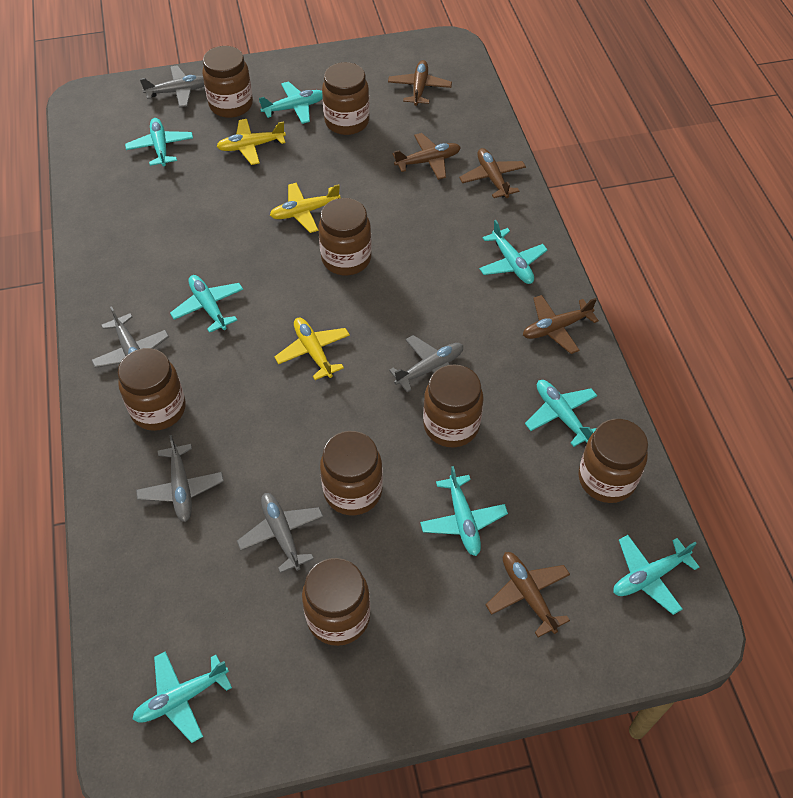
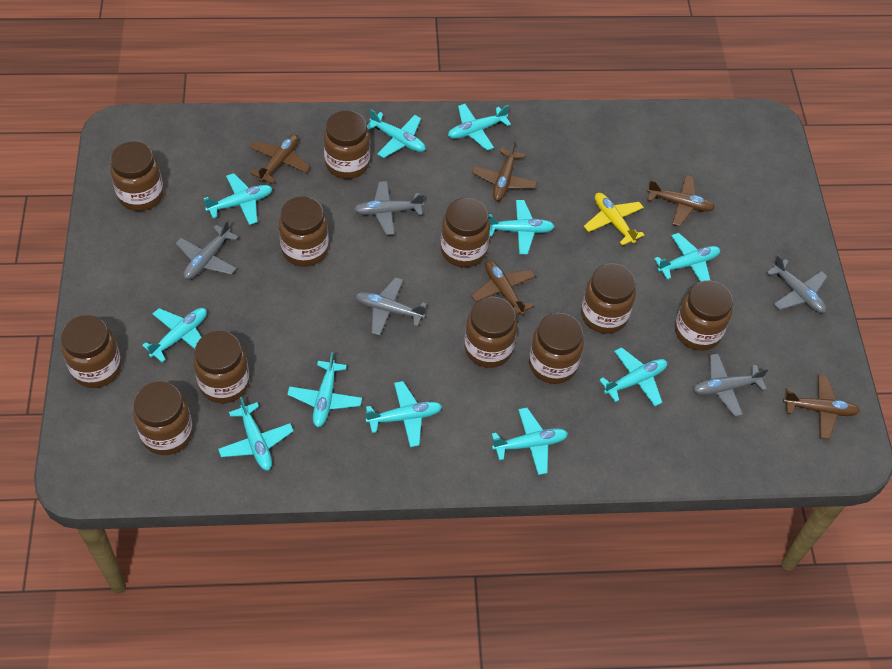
brown jar: [118,348,186,431] [202,46,253,118] [302,558,370,646] [318,198,372,275] [320,431,383,515] [322,62,370,135] [423,365,483,447] [579,419,648,503] = 8 -> [61,315,122,388] [110,142,164,211] [133,382,193,455] [193,331,250,404] [278,196,329,267] [324,111,370,179] [441,198,490,267] [464,297,517,368] [529,313,584,384] [581,263,636,334] [675,280,733,351] = 11
turquoise plane: [125,118,193,166] [132,651,232,743] [170,275,243,333] [259,81,323,124] [420,466,508,556] [479,220,547,284] [525,380,598,447] [613,535,699,615] = 8 -> [142,308,207,362] [204,173,273,225] [218,397,294,471] [287,352,362,427] [366,381,442,447] [367,109,425,158] [448,104,511,150] [488,200,555,254] [492,408,568,475] [599,347,667,406] [654,233,720,282] = 11
yellow plane: [216,119,286,165] [270,182,341,233] [275,318,350,380] = 3 -> [584,193,644,245] = 1

